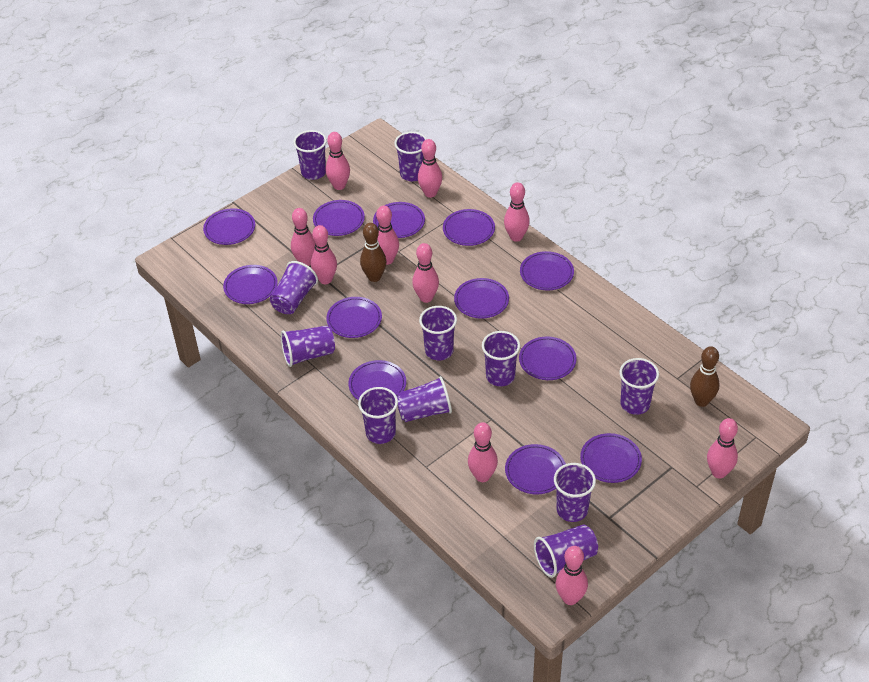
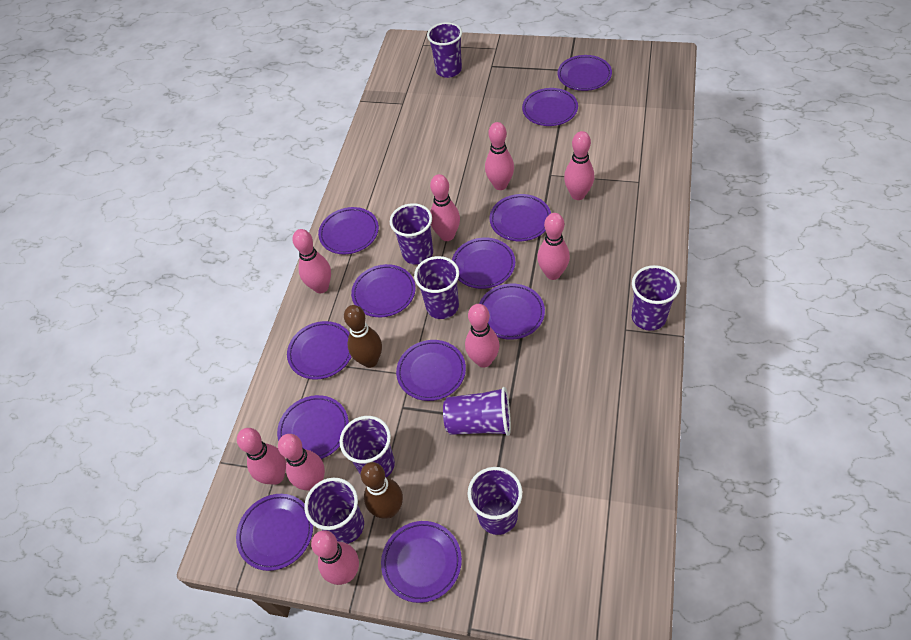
pink bowling pin: [291,208,315,266] [311,225,337,284] [326,132,350,190] [376,206,399,265] [412,243,439,303] [418,139,442,198] [468,422,498,482] [504,182,530,242] [556,546,588,605] [707,418,738,479] = 10 -> [237,428,286,485] [278,434,325,490] [292,229,331,293] [311,530,359,585] [430,174,460,241] [465,304,500,368] [485,122,514,190] [537,213,570,280] [564,131,594,200] = 9
purple cup: [270,261,318,314] [281,325,335,367] [293,130,327,180] [358,387,398,444] [394,132,427,181] [397,376,452,422] [419,306,457,360] [482,331,520,386] [534,525,598,578] [554,463,596,522] [620,358,659,415] = 11 -> [304,478,364,544] [339,416,395,477] [390,203,433,265] [414,256,459,319] [427,22,462,78] [443,387,511,436] [468,467,523,535] [632,265,680,331] = 8

